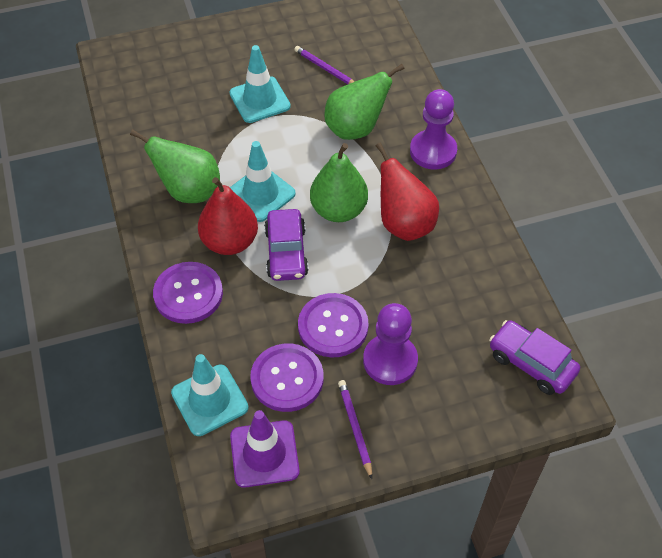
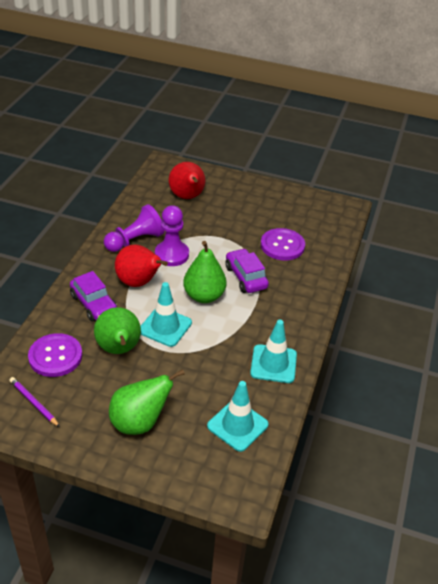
purple button: [153,262,223,324] [250,344,323,412] [298,293,369,357] = 3 -> [28,333,82,377] [261,228,305,261] = 2
purple pencil: [294,46,354,84] [338,380,372,479] = 2 -> [9,377,60,427] = 1
purple traffic cone: [230,410,300,488] = 1 -> none = 0

